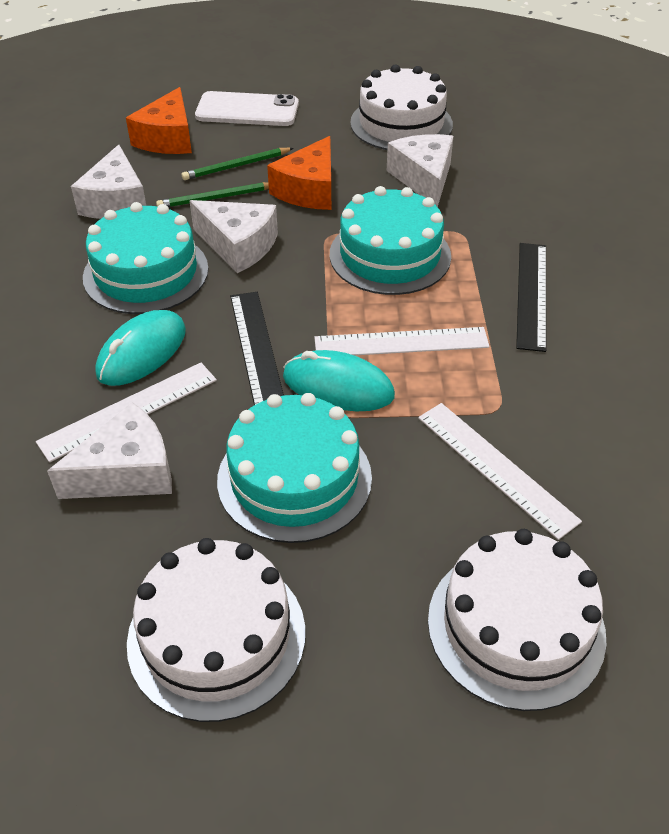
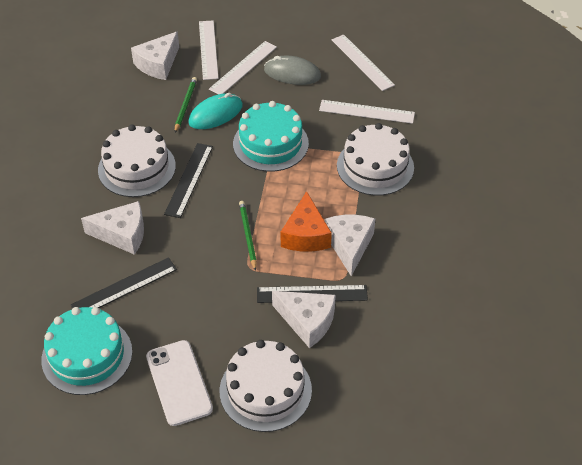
black ruler: [230,292,284,405] [516,243,546,352] = 2 -> [70,257,177,309] [164,143,213,218] [257,285,368,303] = 3
grey mouse: none = 0 -> [264,56,321,85] = 1
orange cheese: [126,87,192,154] [267,136,331,210] = 2 -> [281,191,332,252] = 1
turquoise cake: [83,202,209,314] [217,393,372,543] [330,186,451,295] = 3 -> [41,307,132,395] [233,101,309,172] = 2
turquoise mouse: [96,310,186,386] [283,350,395,411] = 2 -> [188,93,243,129] = 1
white ruler: [36,363,217,462] [314,327,490,356] [418,403,582,540] = 3 -> [199,20,219,80] [209,41,277,94] [319,100,415,124] [332,34,395,91] = 4

